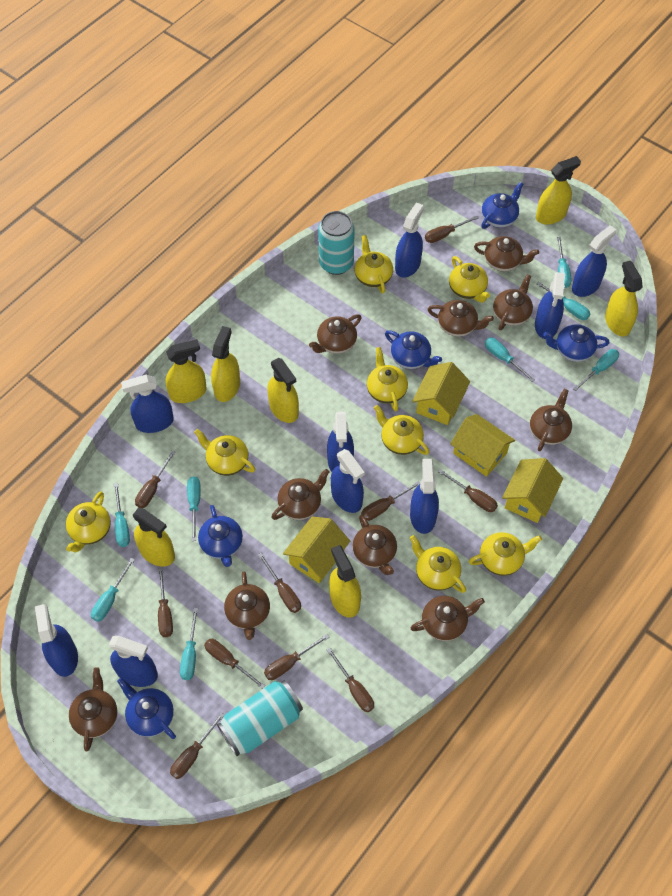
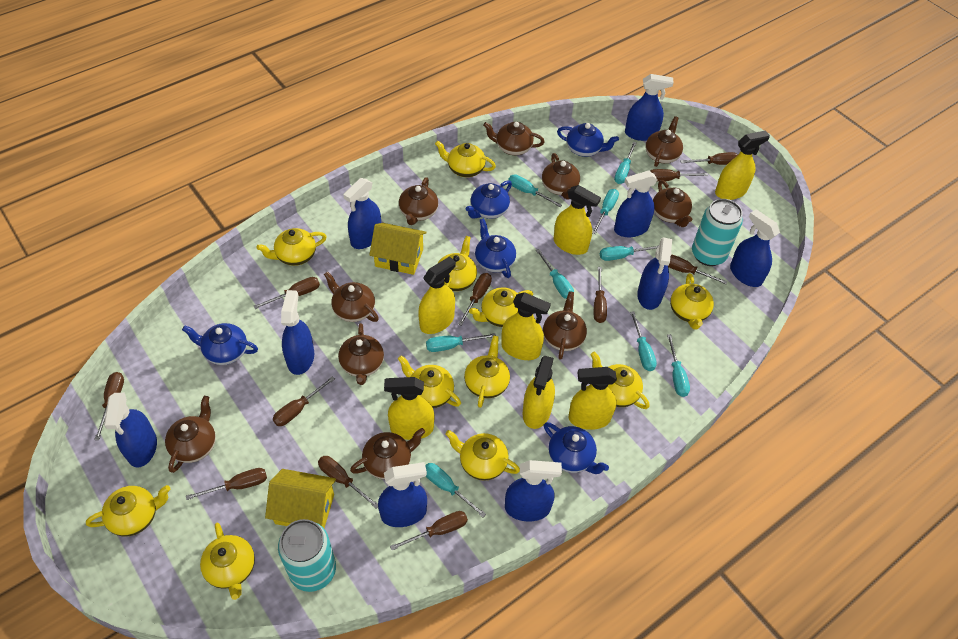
brown screwdriver: [135,451,175,508] [158,568,173,637] [170,712,224,779] [204,639,265,689] [258,553,301,613] [264,634,329,680] [327,648,374,712] [361,481,420,521] [425,216,479,243] [438,469,498,512] = 10 -> [94,372,124,440] [186,468,267,500] [254,277,320,309] [273,376,335,426] [318,456,378,508] [390,511,468,550] [458,273,492,326] [594,267,607,323] [650,169,709,182] [668,254,728,284] [680,152,738,165] = 11
turquoise screwdriver: [91,558,135,622] [114,483,130,547] [180,608,198,680] [187,476,201,541] [485,338,535,382] [537,282,590,320] [557,237,572,288] [573,349,619,391] = 8 -> [425,463,486,517] [426,333,496,352] [509,175,562,207] [536,249,574,299] [592,189,619,234] [600,245,659,261] [614,142,637,184] [630,311,657,371] [667,334,690,397] = 9
yellow house: [283,516,350,583] [412,362,470,425] [450,414,515,477] [502,458,563,523] = 4 -> [265,469,336,528] [370,223,427,275] = 2
yellow teapot: [66,491,111,552] [194,429,255,476] [355,235,393,293] [367,347,408,411] [374,405,429,455] [410,535,466,593] [449,256,490,303] [469,532,542,576] = 8 -> [86,485,170,537] [200,523,255,600] [256,228,327,266] [398,355,461,408] [435,140,496,177] [437,236,477,291] [445,430,520,481] [464,335,510,408] [469,287,533,327] [590,351,650,409] [670,273,714,330] = 11

